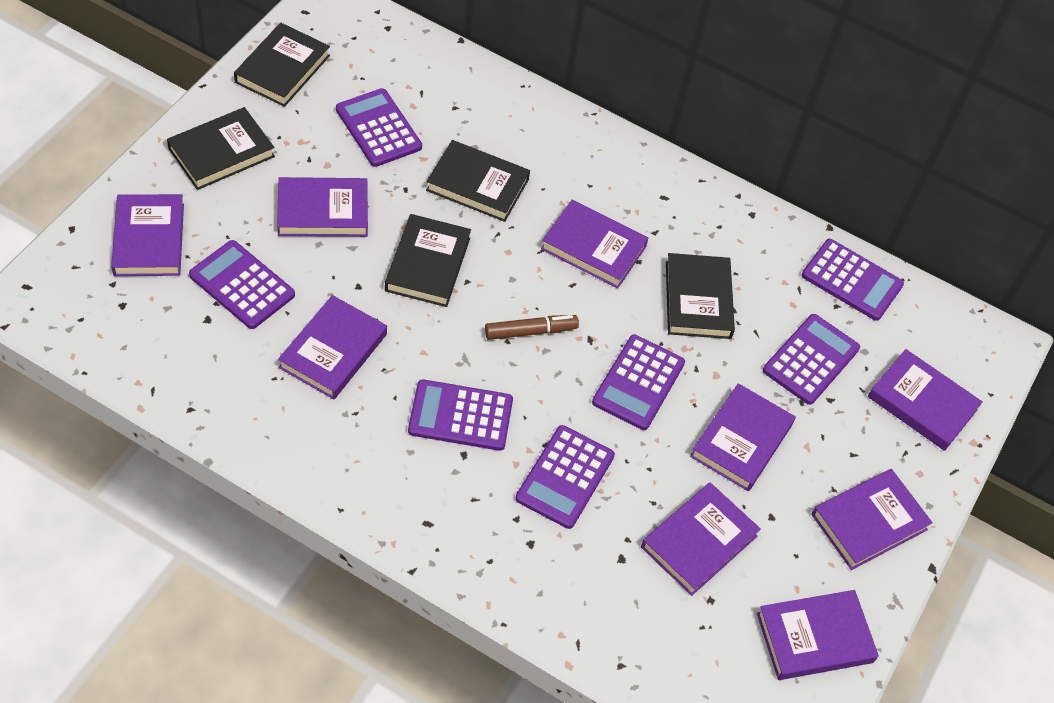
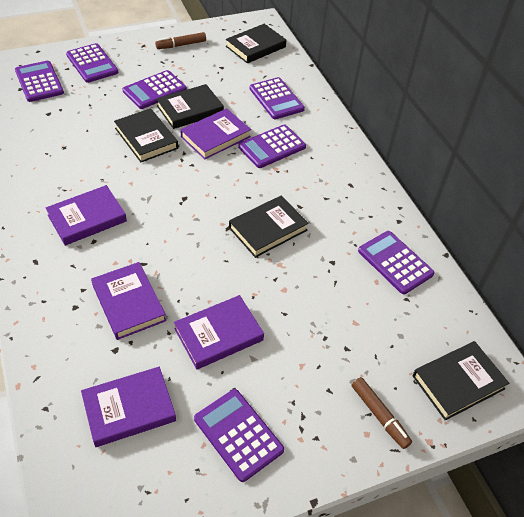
brown marker: [485,315,579,340] = 1 -> [155,32,206,49] [352,377,412,449] = 2
purple book: [111,194,184,276] [277,177,368,237] [278,295,387,399] [541,200,648,288] [641,482,761,596] [690,383,796,491] [757,590,879,680] [811,469,933,570] [868,349,983,451] = 9 -> [46,185,127,246] [81,367,176,447] [91,262,166,340] [174,295,264,370] [180,108,251,159] = 5

